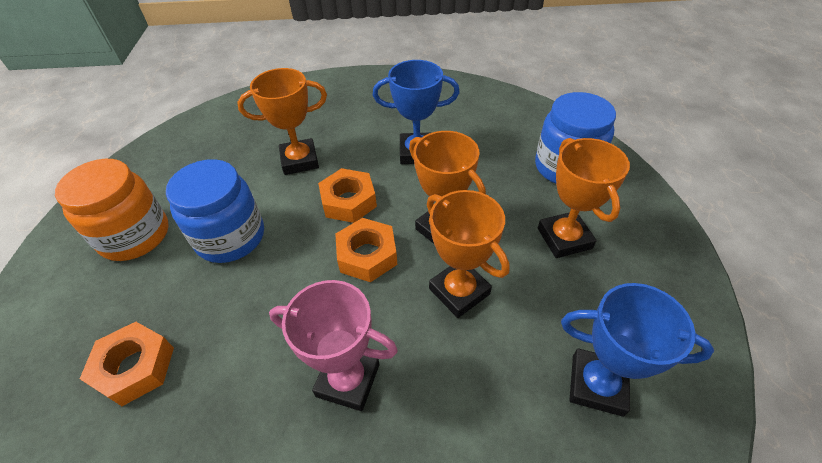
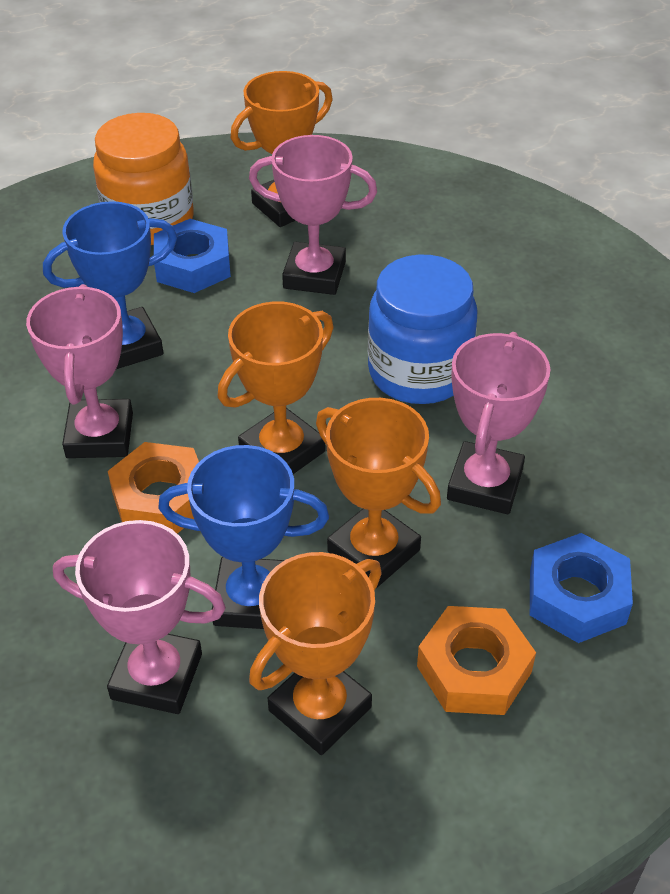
blue jar: [166,159,264,263] [535,92,616,184] = 2 -> [368,255,477,404] = 1
blue nut: none = 0 -> [154,219,231,293] [530,533,633,643] = 2
orange nut: [80,322,174,406] [318,168,377,223] [335,218,397,282] = 3 -> [108,442,199,534] [417,606,536,715] = 2
pink trophy: [269,280,398,411] = 1 -> [26,284,133,458] [53,520,226,714] [249,135,377,295] [447,332,550,514] = 4

